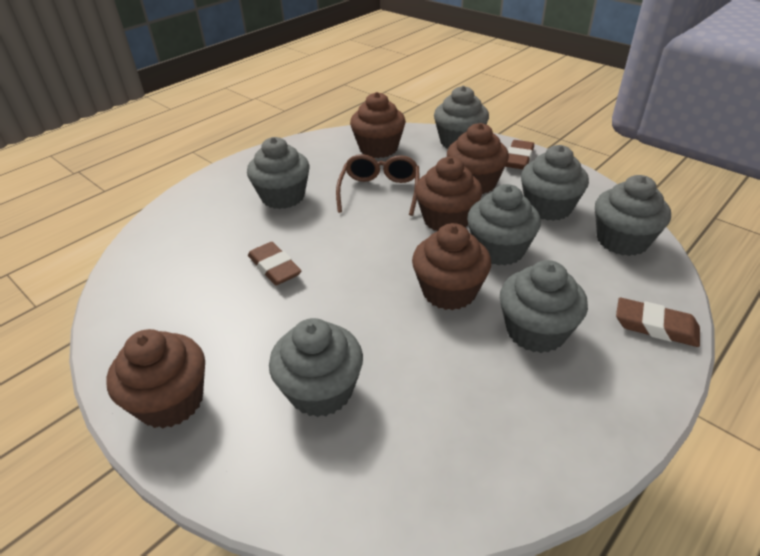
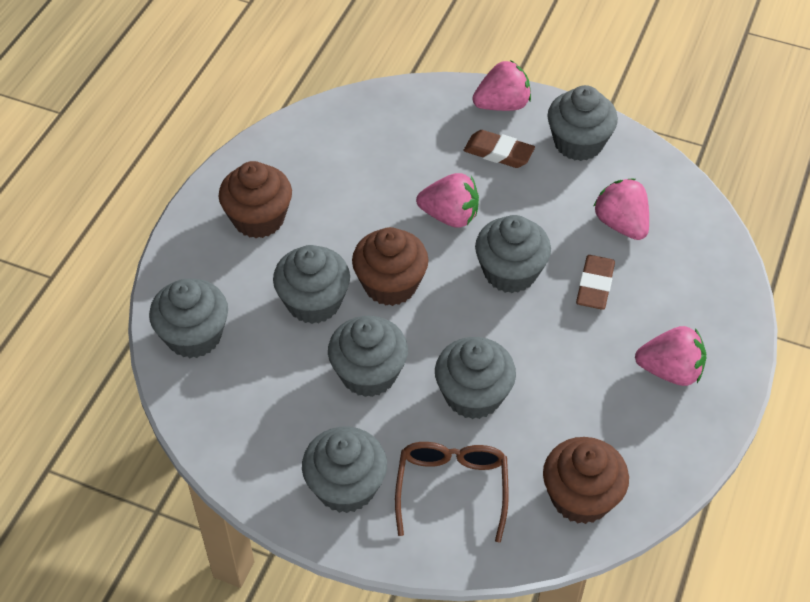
brown cupcake: [107,329,205,429] [350,92,406,158] [412,223,491,310] [415,157,482,231] [447,123,509,194] = 5 -> [218,161,292,238] [352,227,429,306] [543,437,629,524] = 3
brown eraser: [248,242,301,286] [505,140,534,169] [616,298,700,347] = 3 -> [464,130,535,168] [576,255,615,310] = 2
pink strawberry: none = 0 -> [416,173,479,228] [472,60,531,111] [593,179,649,240] [635,326,706,386] = 4

